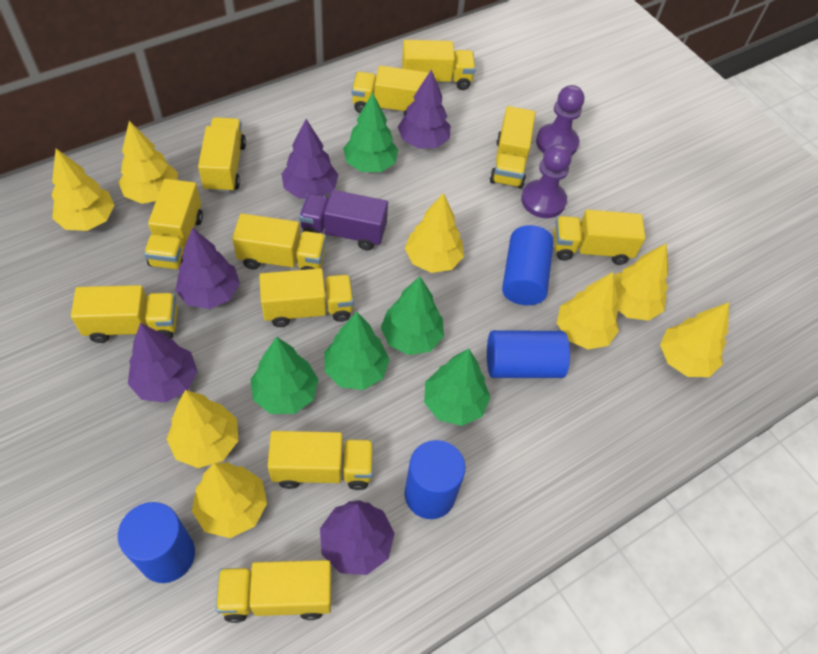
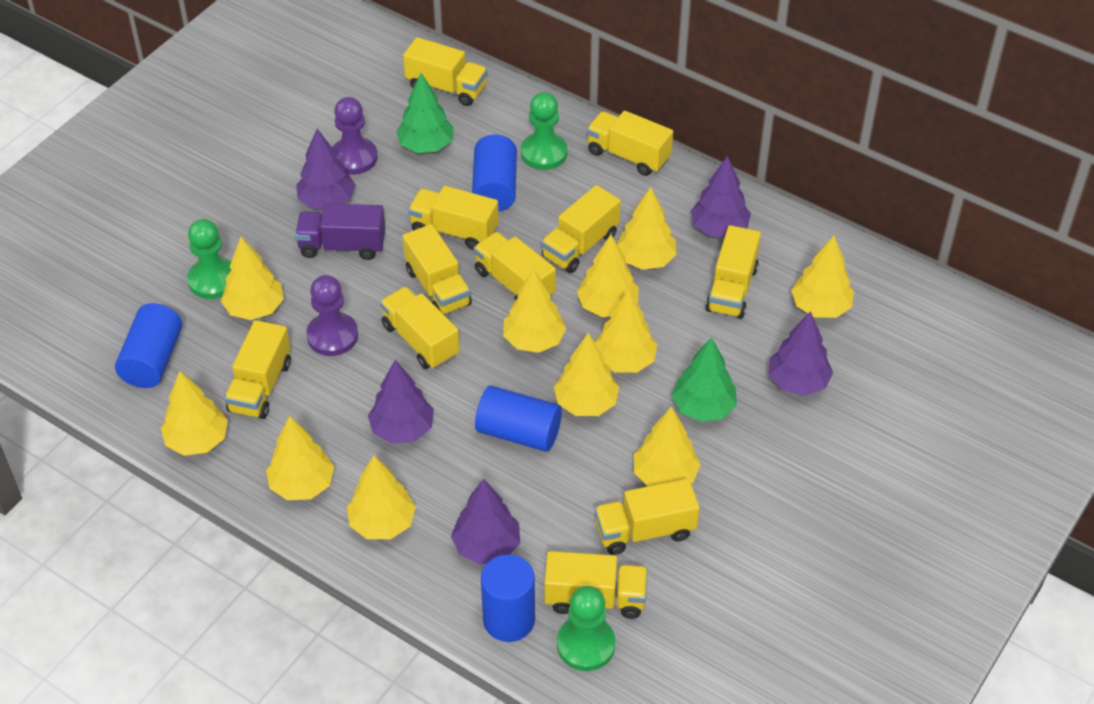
green pawn: none = 0 -> [187,219,231,299] [521,92,568,170] [557,586,616,671] = 3
green tree: [251,337,319,414] [324,312,390,390] [343,93,398,172] [381,276,444,355] [424,349,491,426] = 5 -> [396,73,454,153] [671,337,737,422] = 2
yellow tree: [51,148,115,231] [118,121,178,204] [167,390,238,468] [192,463,267,538] [405,193,464,273] [557,272,619,350] [614,243,668,321] [660,302,729,377] = 8 -> [161,371,228,456] [221,237,284,320] [266,416,334,500] [347,455,416,539] [503,269,566,353] [554,333,619,416] [577,234,639,317] [595,290,658,373] [617,187,677,270] [634,407,701,486] [791,236,854,318] = 11

